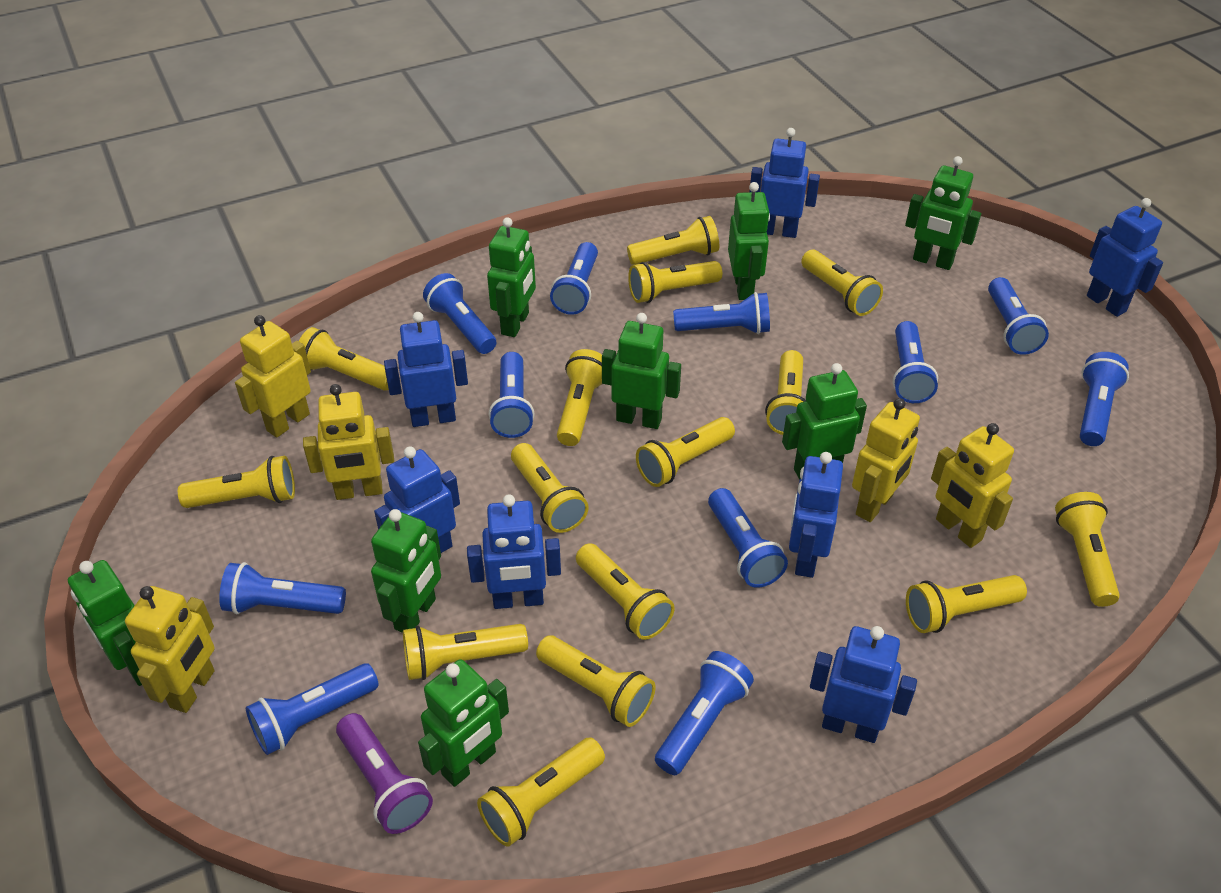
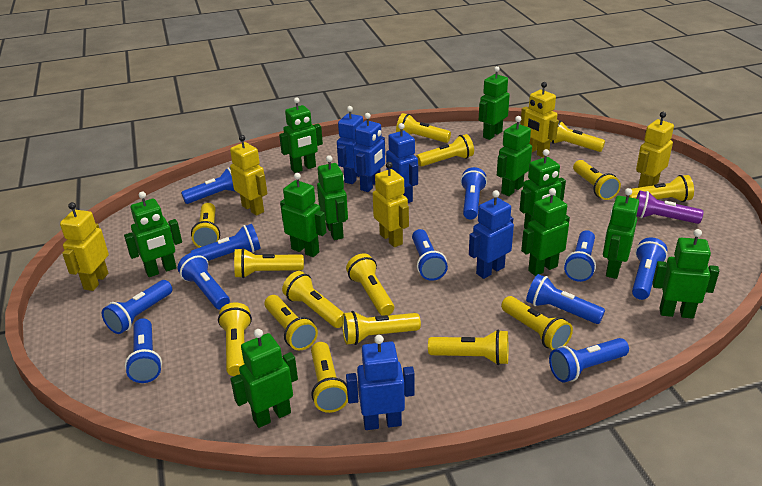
blue robot: [374,446,460,553] [384,312,468,427] [467,494,561,609] [750,128,820,238] [789,452,843,578] [810,626,917,743] [1087,198,1163,317] = 7 -> [337,106,363,184] [346,335,415,430] [353,113,385,192] [386,123,418,203] [469,190,514,279] = 5
green robot: [68,560,142,686] [371,509,441,633] [418,659,509,787] [487,217,536,337] [602,313,681,429] [728,182,770,300] [782,363,867,480] [905,156,981,270] = 8 -> [124,192,182,277] [231,329,298,428] [279,97,323,173] [280,173,326,257] [317,155,348,240] [479,66,510,140] [497,116,532,196] [520,149,566,229] [521,188,570,276] [603,188,639,279] [652,229,719,319] = 11

